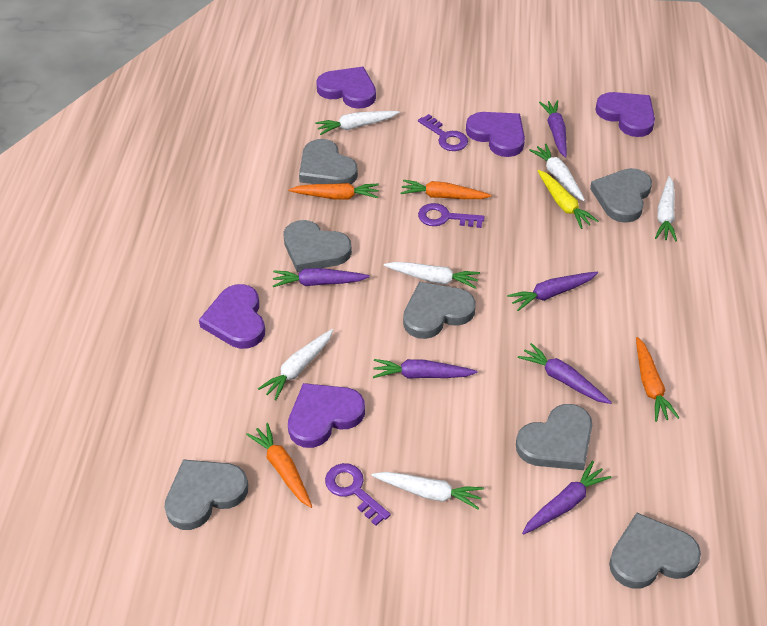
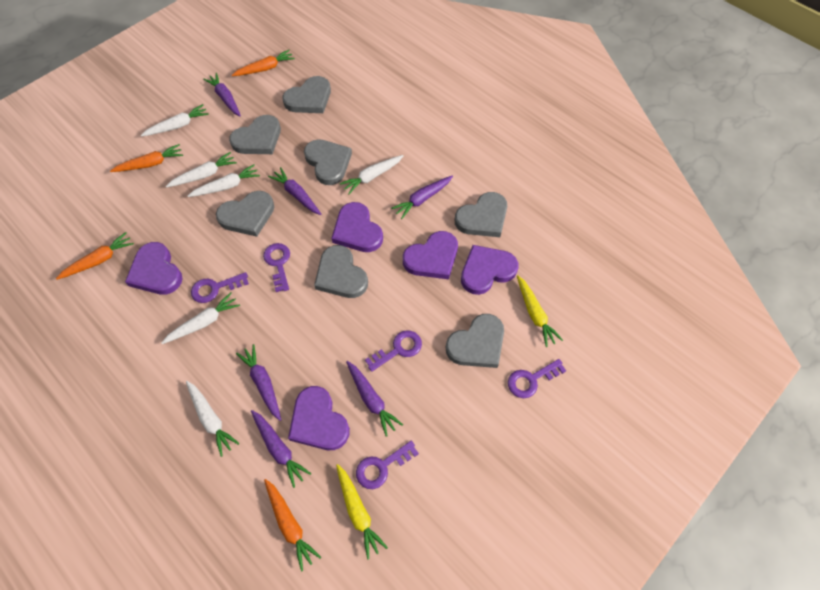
purple key: [325,463,391,526] [418,114,468,151] [418,203,485,228] = 3 -> [191,272,249,303] [263,243,290,292] [356,441,419,489] [365,330,422,372] [508,359,566,398] = 5
yellow carrot: [538,170,598,229] = 1 -> [336,464,388,560] [517,275,563,347] = 2

